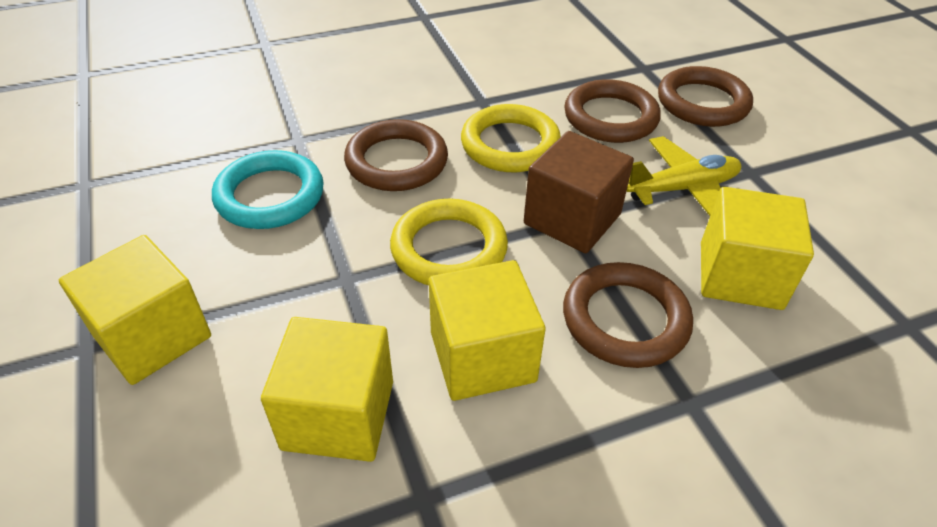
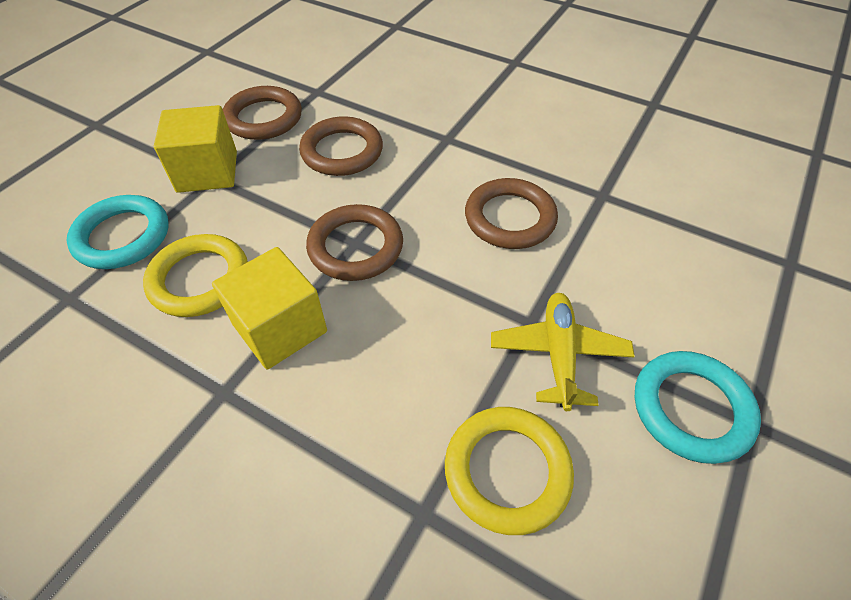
brown cube: [524,131,634,253] = 1 -> none = 0
turquoise ring: [212,150,324,229] = 1 -> [67,195,169,269] [635,351,761,464] = 2
yellow cube: [59,235,211,385] [261,317,393,462] [429,260,546,401] [701,187,814,310] = 4 -> [154,105,237,193] [212,247,327,369] = 2

